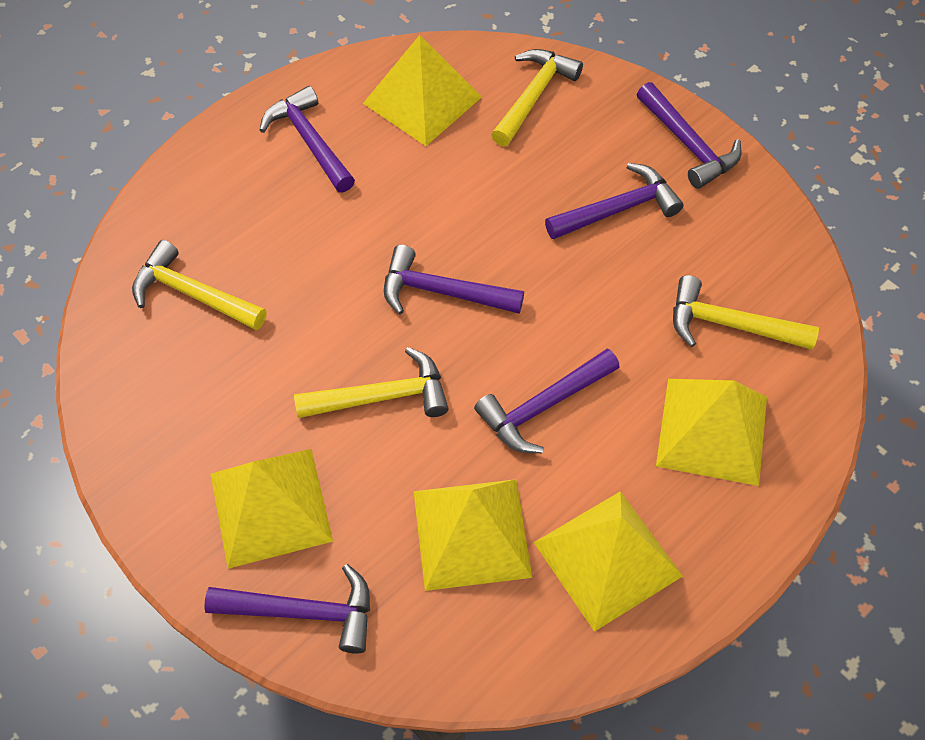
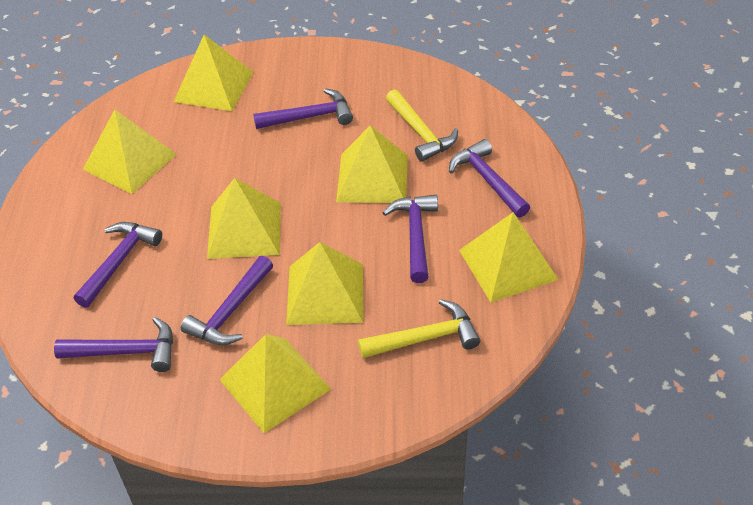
yellow hammer: [132,240,267,330] [294,347,449,418] [491,49,583,146] [673,275,819,350] = 4 -> [358,299,481,358] [386,89,458,162] = 2
yellow pyramid: [211,449,333,569] [363,35,482,146] [414,479,532,591] [534,491,683,632] [656,379,767,486] = 5 -> [83,110,177,194] [173,35,253,111] [207,178,281,259] [219,334,331,433] [286,242,363,325] [336,125,408,203] [459,212,559,302] = 7

